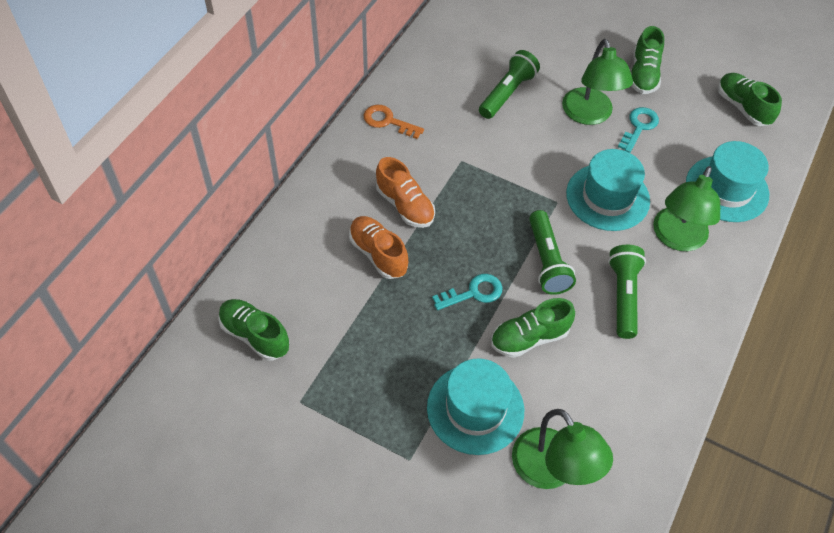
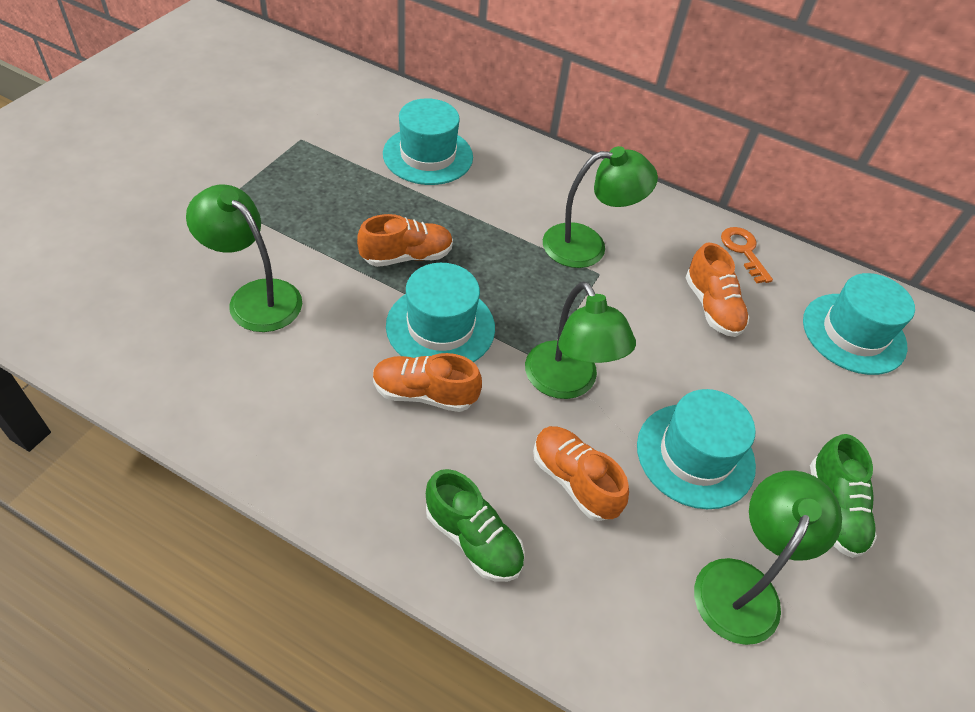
green flashlight: [479,50,540,119] [529,210,576,295] [608,245,646,339] = 3 -> none = 0
green lamp: [512,409,613,489] [562,39,633,125] [653,166,720,251] = 3 -> [186,185,302,332] [525,281,636,399] [543,146,658,268] [694,470,842,645] = 4
green shoe: [218,299,289,361] [491,298,575,358] [631,26,664,94] [718,73,782,126] = 4 -> [426,469,525,582] [810,434,877,558] = 2
orange shoe: [349,216,408,279] [376,157,435,228] = 2 -> [357,214,453,267] [373,353,482,412] [533,426,629,521] [685,243,750,337] = 4
turquoise hat: [427,358,524,455] [566,149,650,231] [686,141,769,222] = 3 -> [383,98,473,185] [386,263,495,362] [637,389,756,509] [803,273,915,375] = 4
turquoise key: [432,274,502,310] [618,107,659,153] = 2 -> none = 0

